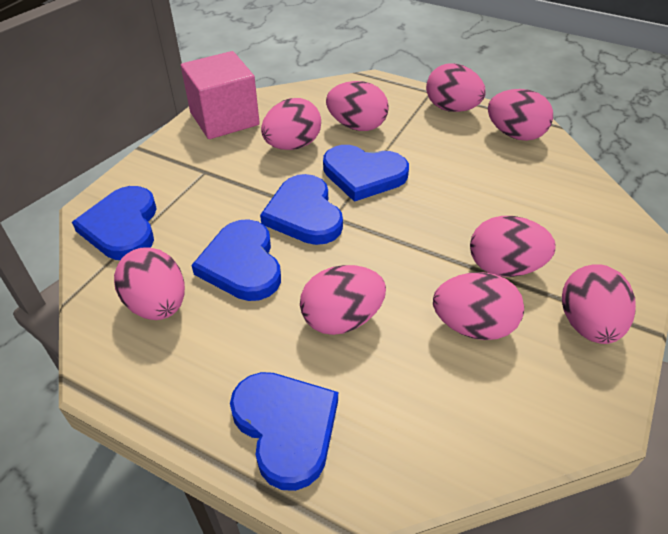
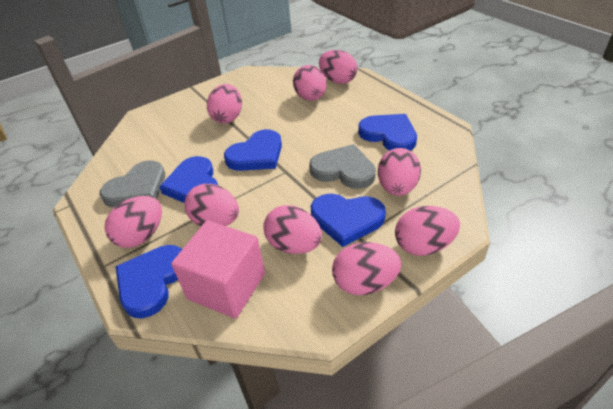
grey heart: none = 0 -> [99,160,165,208] [309,144,376,189] = 2

